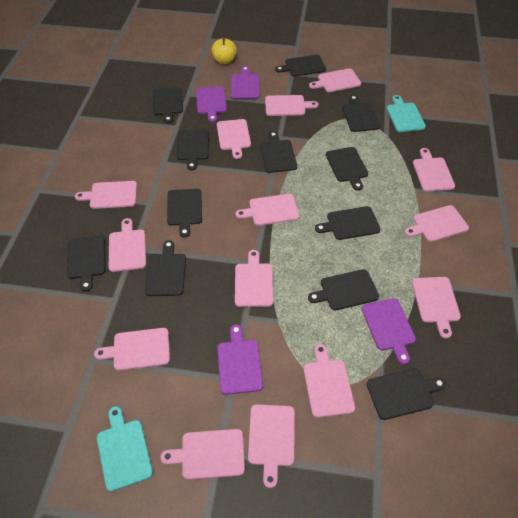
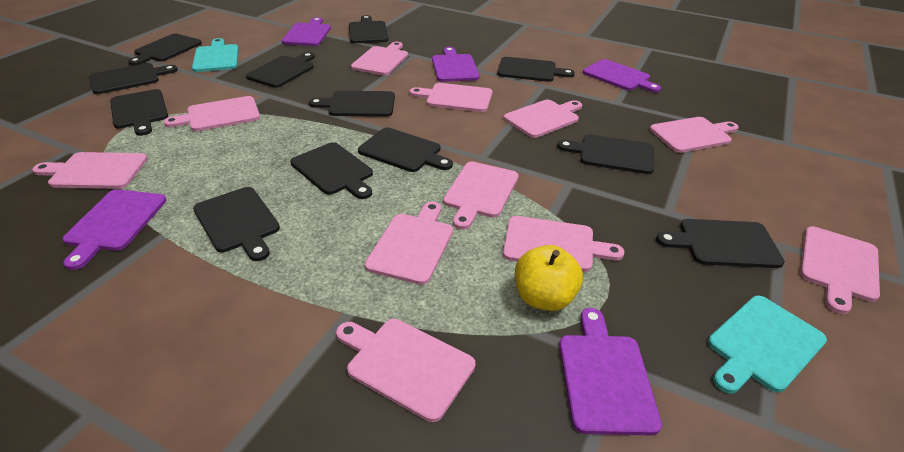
pink cutting board: [75,181,137,209] [94,328,170,371] [109,218,146,272] [160,429,245,480] [217,119,251,159] [235,250,273,307] [236,194,299,226] [248,404,295,488] [265,95,318,116] [304,344,355,418] [309,68,361,92] [405,205,469,242] [412,277,461,339] [413,148,455,192] = 14 -> [32,152,147,189] [164,96,260,131] [336,319,475,422] [351,42,408,75] [365,201,453,285] [409,83,492,112] [443,162,518,229] [503,216,625,272] [504,100,582,138] [650,117,739,153] [800,226,880,314] = 11
purple cutting board: [196,87,227,122] [217,325,263,395] [231,66,259,99] [362,298,416,365] = 4 -> [63,189,166,270] [282,17,331,46] [432,47,479,82] [559,308,662,435] [583,59,661,92] = 5

